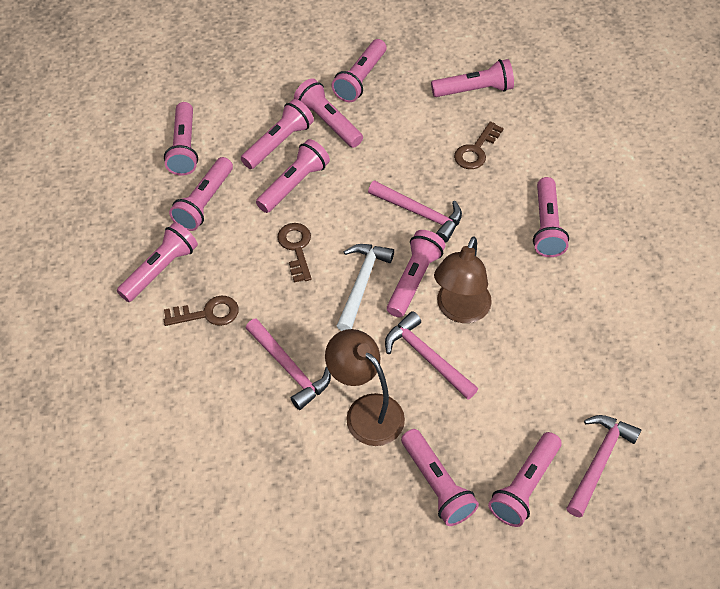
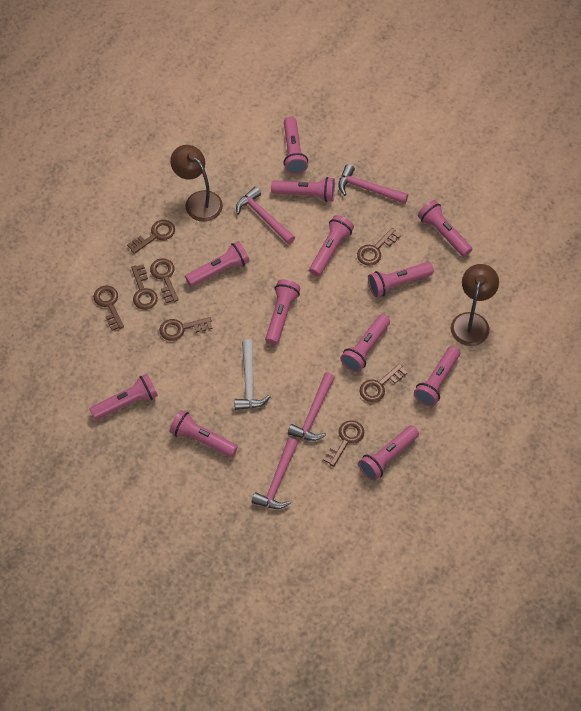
brown key: [164,296,239,326] [277,223,312,283] [454,121,504,169] = 3 -> [93,286,124,331] [127,220,175,254] [131,264,158,310] [150,258,178,303] [159,317,213,341] [323,420,364,467] [357,228,401,266] [360,364,408,402] = 8

